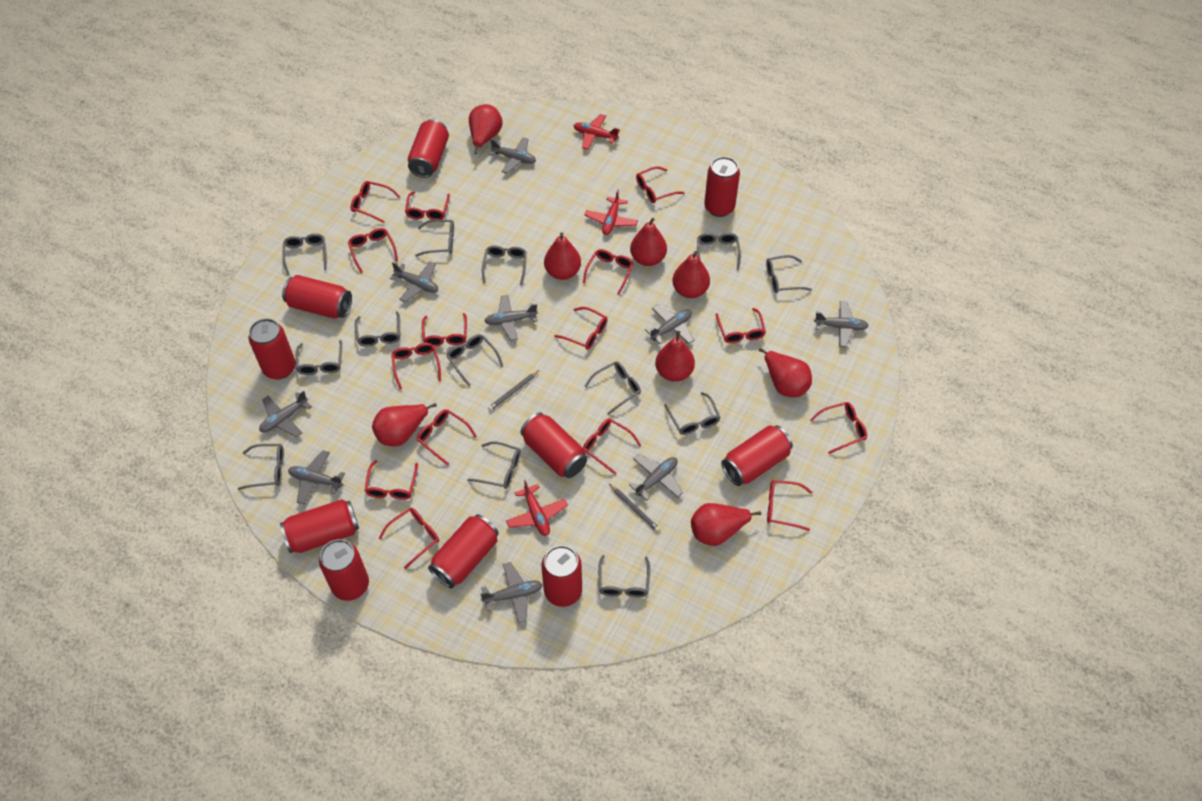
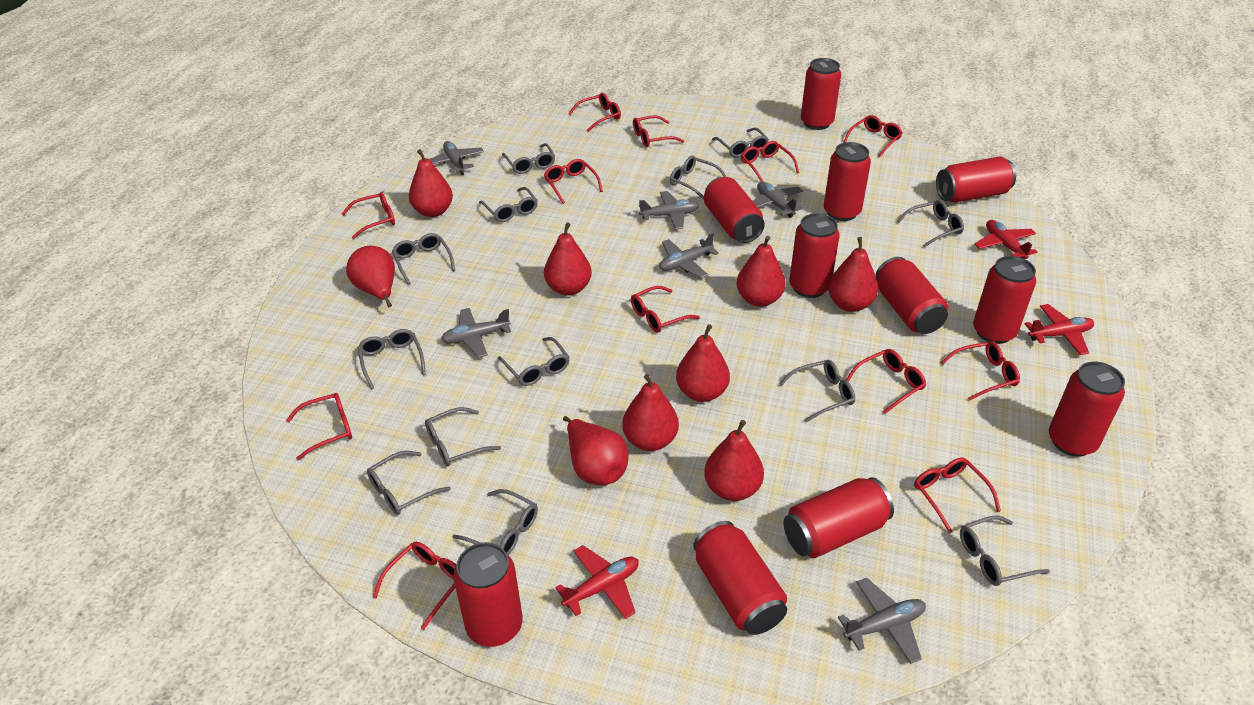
grey pencil: [488,371,539,411] [609,484,660,532] = 2 -> none = 0
grey plane: [259,391,312,437] [288,450,345,505] [390,261,438,302] [480,562,543,623] [485,295,538,341] [489,137,536,174] [629,454,683,501] [645,305,694,344] [814,301,869,347] = 9 -> [430,141,484,175] [441,308,511,358] [639,191,699,230] [659,233,719,278] [753,182,804,218] [838,578,926,664] = 6
red can: [249,318,296,379] [280,499,359,553] [282,275,352,319] [319,539,369,601] [408,119,449,178] [428,514,499,588] [520,412,587,478] [541,545,582,607] [704,157,740,217] [721,425,793,486] = 10 -> [453,542,523,647] [693,521,787,635] [704,177,765,243] [783,477,894,558] [789,213,840,298] [801,58,841,130] [824,142,871,221] [875,257,948,334] [936,156,1016,203] [973,256,1036,344] [1049,362,1125,457] = 11
red glasses: [348,228,398,273] [351,181,400,223] [365,460,418,500] [379,508,439,569] [391,343,441,390] [405,192,450,220] [417,409,477,466] [422,313,467,347] [554,307,608,350] [583,249,634,295] [583,418,641,475] [636,166,685,203] [716,308,766,344] [767,480,812,531] [810,402,867,454] = 15 -> [286,393,352,460] [342,192,395,239] [373,542,456,630] [544,159,603,204] [568,93,621,132] [631,286,700,333] [633,115,684,147] [741,141,799,182] [843,115,903,157] [846,349,926,414] [914,457,1001,533] [941,341,1020,401] = 12
red pear: [372,403,437,446] [469,104,503,154] [544,232,581,280] [630,218,667,266] [655,331,695,382] [672,251,710,298] [691,503,761,546] [759,348,812,397] = 8 -> [346,246,395,307] [409,149,453,217] [544,222,592,296] [563,416,628,485] [622,374,679,451] [676,324,730,402] [704,420,764,501] [737,236,786,307] [828,237,878,312] = 9

